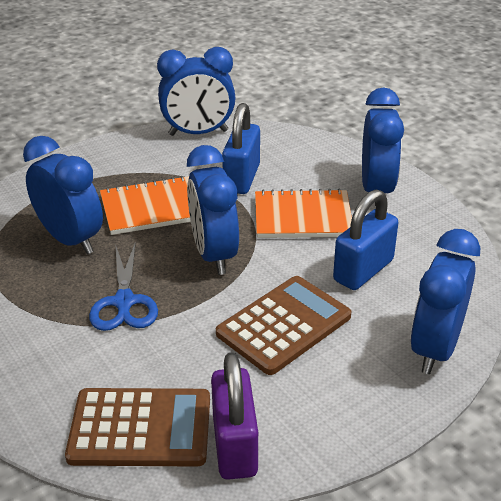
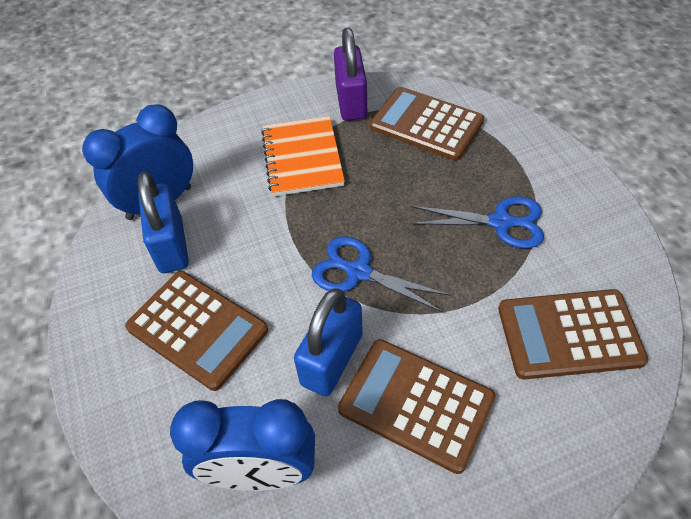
blue clock: [23,136,103,255] [157,47,235,136] [187,145,239,275] [362,87,404,206] [410,229,480,374] = 5 -> [82,104,193,220] [170,399,315,491] = 2
blue scissors: [89,241,158,331] = 1 -> [312,236,451,313] [411,196,544,248] = 2
brown calculator: [65,388,210,467] [216,276,352,375] = 2 -> [125,271,268,391] [338,339,495,474] [370,87,484,161] [498,289,648,379] = 4
orange notebook: [100,176,191,235] [255,189,352,238] = 2 -> [261,116,345,196] = 1

